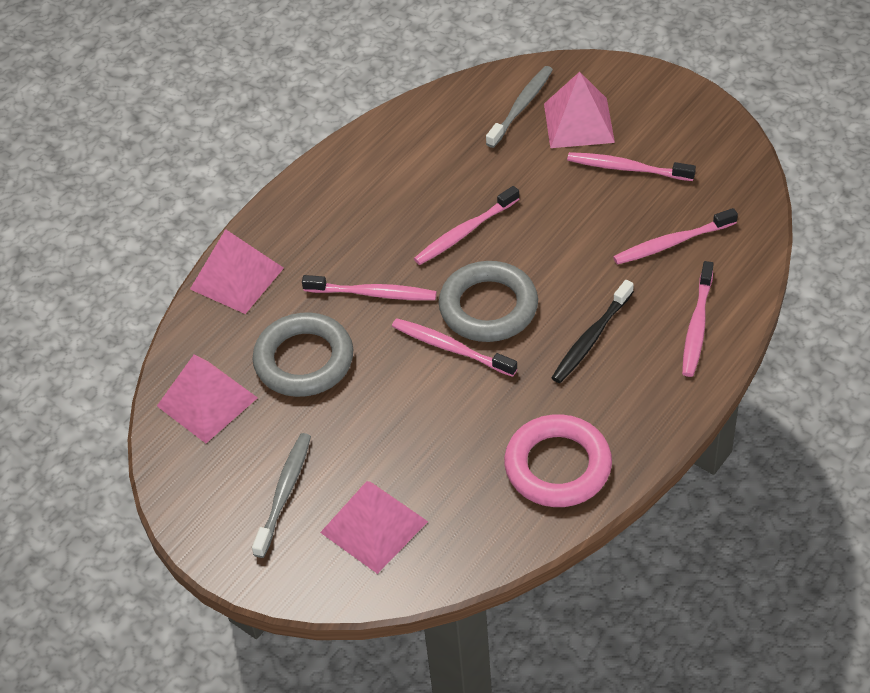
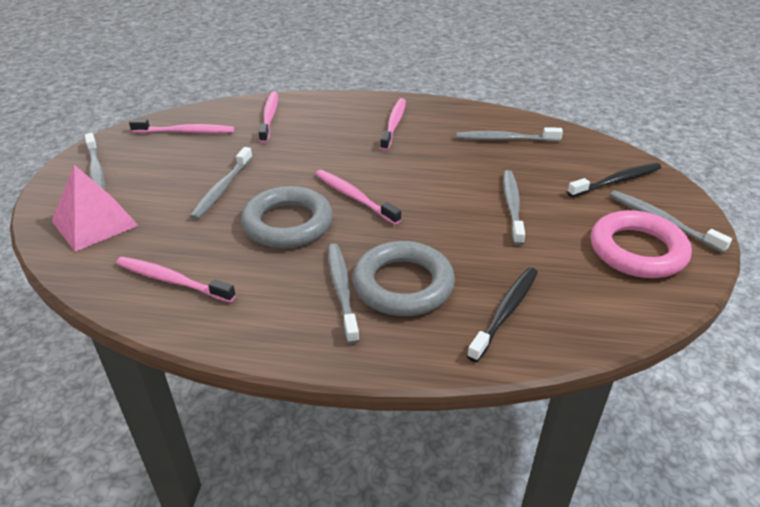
black toothbrush: [551,280,634,383] = 1 -> [467,267,538,362] [567,163,661,197] = 2
grey toothbrush: [252,433,311,558] [486,66,553,148] = 2 -> [85,133,105,190] [190,147,253,220] [328,243,360,344] [456,127,563,141] [503,170,525,245] [610,191,732,253] = 6
pink pyramid: [157,354,258,443] [190,229,284,314] [320,481,428,574] [544,72,615,148] = 4 -> [52,165,139,252] = 1
pink toothbrush: [302,275,437,300] [392,318,517,377] [414,186,519,265] [567,152,696,181] [613,208,738,265] [682,261,714,377] = 6 -> [116,257,236,303] [129,119,234,133] [259,92,278,143] [316,170,401,225] [380,98,406,151] = 5

